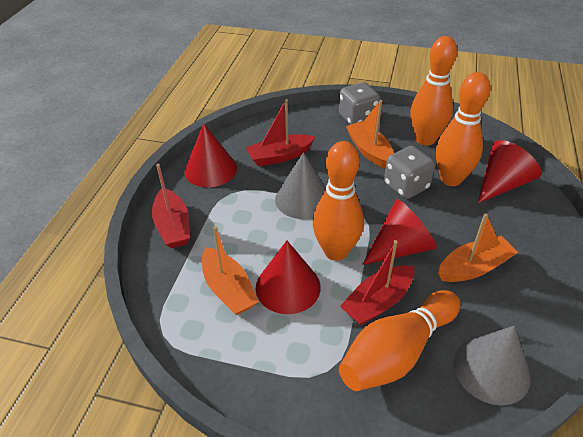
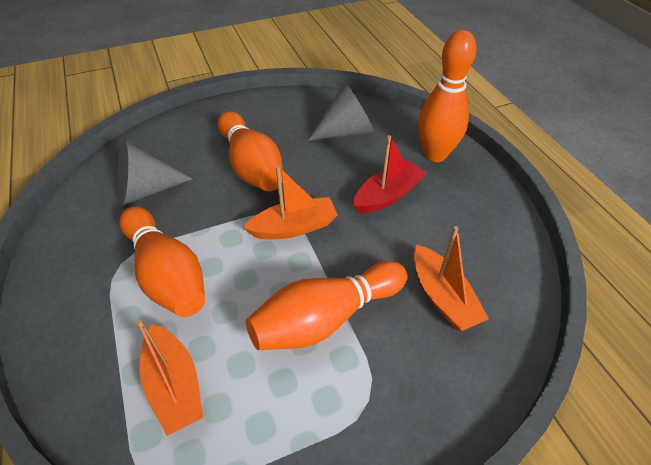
grey dice: [339,82,380,125] [384,146,435,199] = 2 -> none = 0
red boat: [152,164,190,248] [246,99,315,166] [340,240,414,325] = 3 -> [353,135,427,213] = 1
red cone: [184,123,237,187] [256,240,321,314] [362,199,437,265] [478,140,541,203] = 4 -> none = 0

